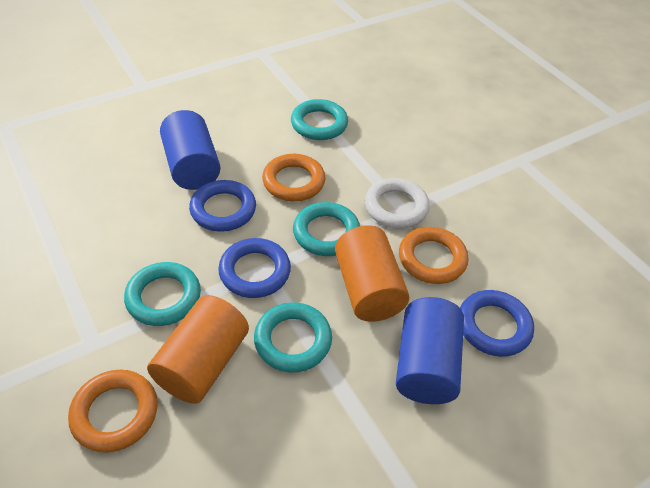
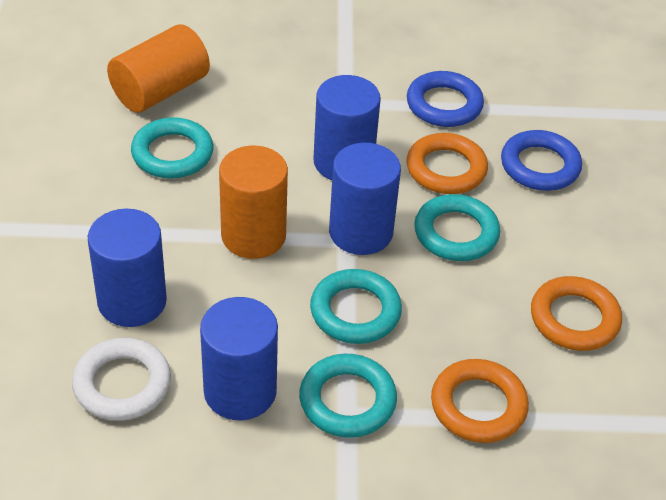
blue cylinder: [160,110,220,190] [396,297,464,404] = 2 -> [88,209,167,327] [200,297,278,420] [313,75,381,180] [329,143,401,255] = 4
blue ring: [189,180,256,232] [218,238,291,298] [460,290,534,357] = 3 -> [407,71,484,127] [501,130,582,191] = 2

